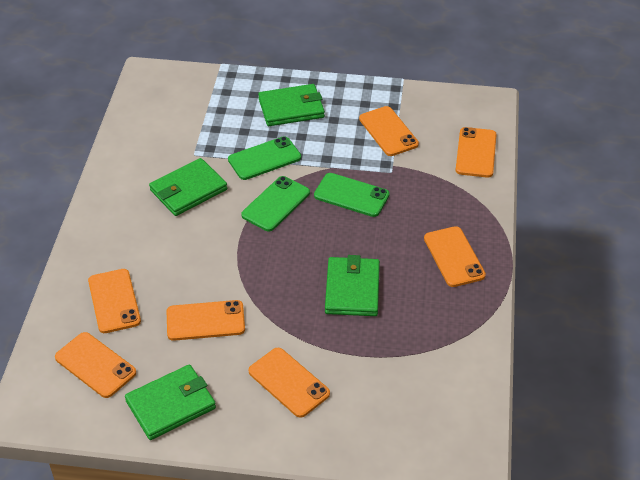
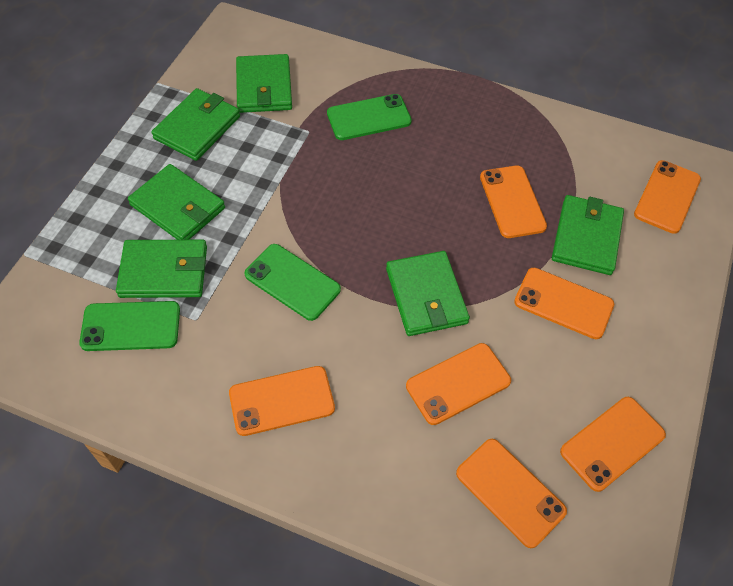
green wallet: [125,364,216,440] [149,158,227,216] [258,84,325,126] [325,255,380,316] = 4 -> [116,239,207,298] [128,164,225,240] [151,88,240,161] [236,54,292,113] [386,251,470,336] [552,195,624,275] = 6

